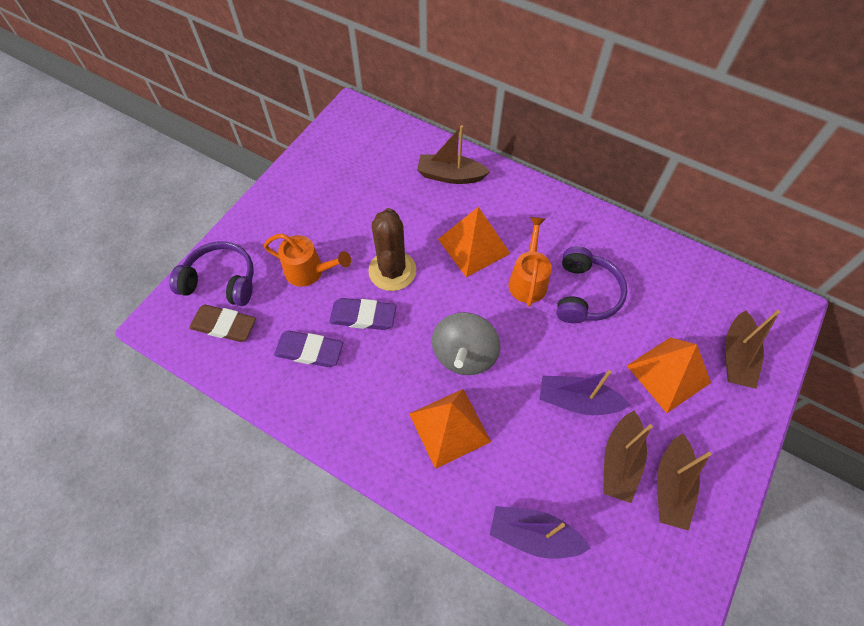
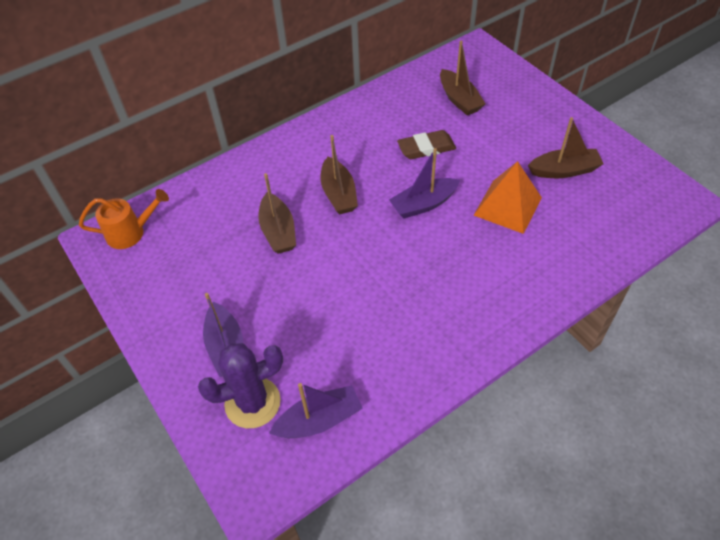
brown cactus: [368,208,416,291] = 1 -> none = 0
grey spinning top: [432,312,501,375] = 1 -> none = 0
orange pyramid: [409,389,491,469] [438,207,510,277] [627,338,711,413] = 3 -> [474,161,542,234] = 1
orange watering can: [264,233,351,287] [508,217,552,307] = 2 -> [79,189,169,249] = 1
purple boat: [490,506,591,559] [539,370,630,415] = 2 -> [203,293,243,377] [269,383,363,438] [389,148,460,218] = 3
purple cactus: none = 0 -> [198,343,283,428] = 1
purple eraser: [274,331,343,367] [329,298,396,330] = 2 -> none = 0
purple headphones: [169,241,254,306] [556,246,627,323] = 2 -> none = 0

